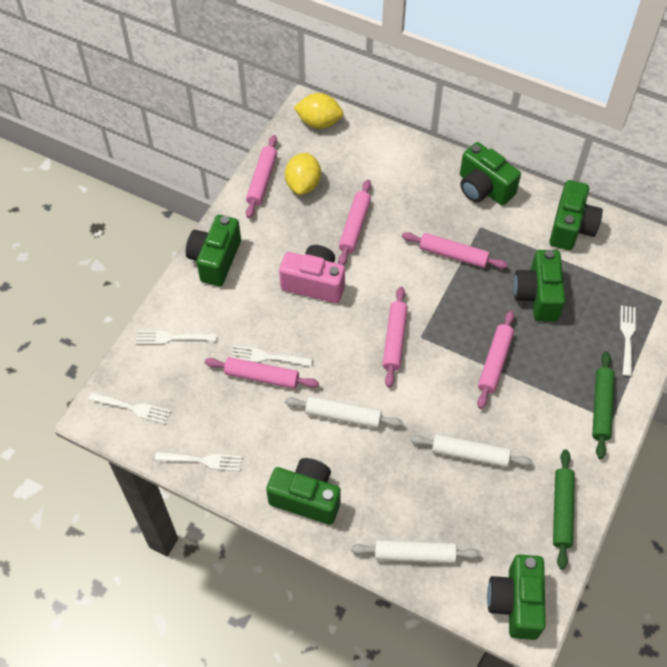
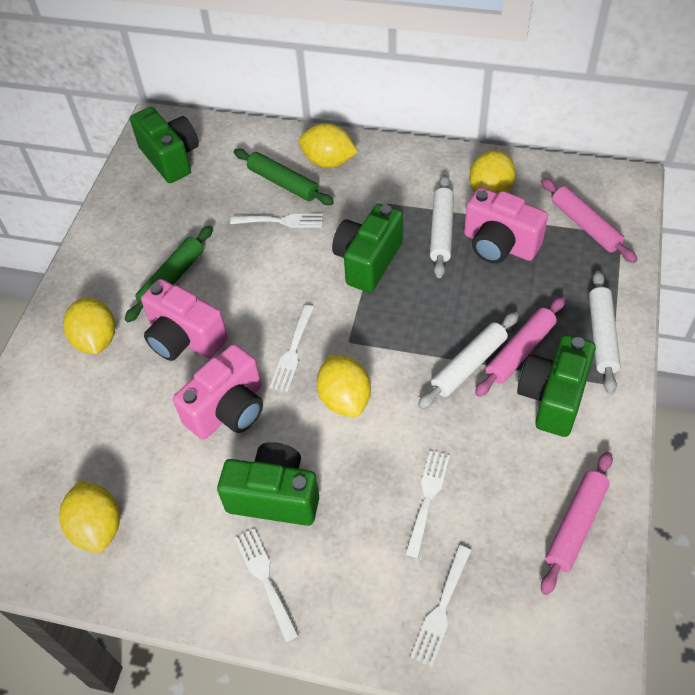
green camera: [186,215,241,286] [266,458,341,525] [460,142,521,205] [487,555,546,640] [513,250,565,321] [549,180,603,250] = 6 -> [130,107,199,183] [217,442,319,526] [332,204,403,292] [517,335,596,437] = 4
pink camera: [279,245,345,303] = 1 -> [141,279,228,361] [173,344,263,440] [464,188,548,264] = 3
pink rolling pin: [205,357,319,389] [246,135,277,218] [338,180,371,265] [383,287,408,388] [402,232,508,269] [477,310,514,409] = 6 -> [475,297,565,397] [541,178,638,263] [541,452,613,595] = 3
yellow lemon: [285,153,321,195] [293,93,343,129] = 2 -> [59,480,120,553] [63,297,115,354] [298,123,358,168] [317,355,371,417] [469,150,516,194] = 5

